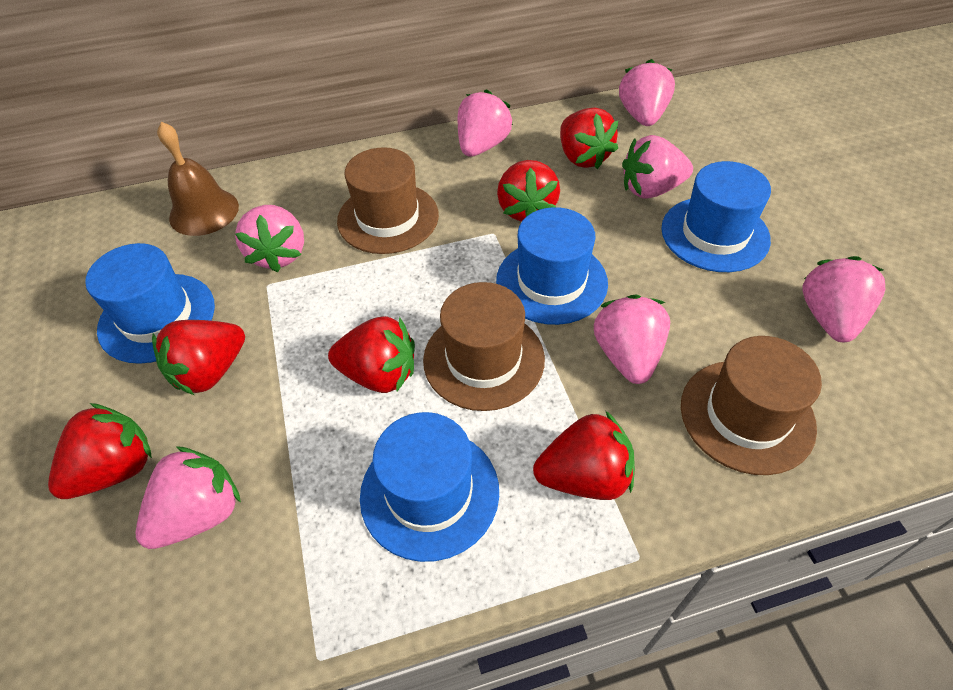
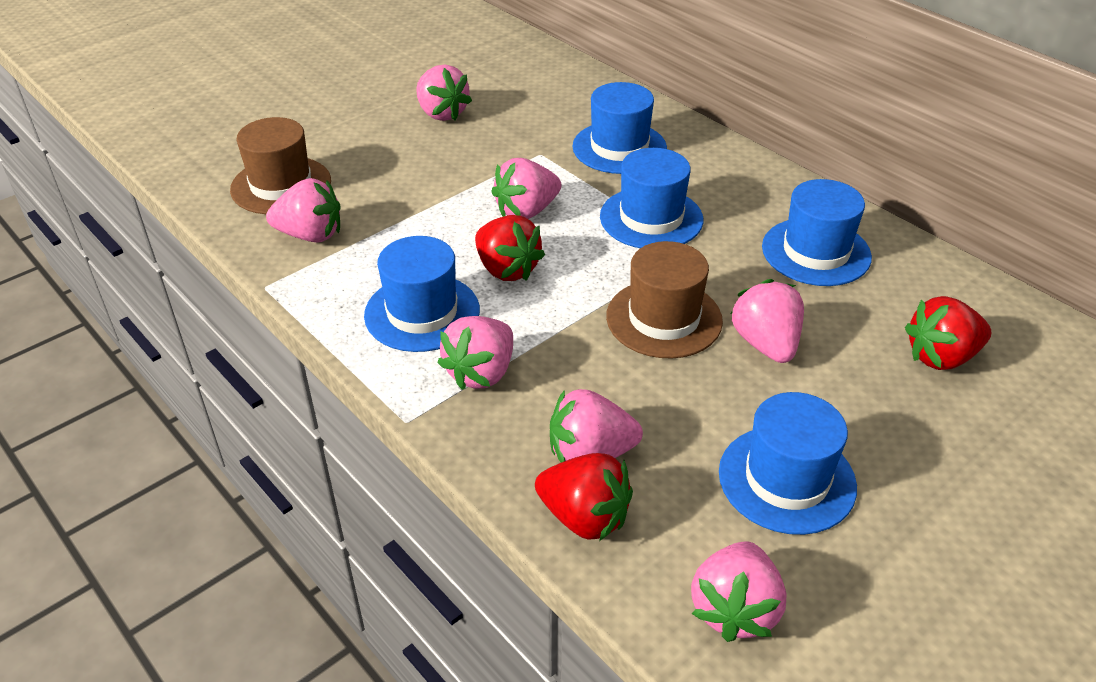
blue hat: [85,243,215,364] [360,412,499,562] [496,207,608,325] [661,161,771,272] = 4 -> [364,236,480,352] [572,82,667,174] [600,148,703,248] [719,392,857,535] [762,179,872,286] = 5
brown bell: [157,122,239,236] = 1 -> none = 0
brown hat: [337,147,439,254] [423,282,545,411] [681,336,822,475] = 3 -> [230,117,331,214] [606,241,723,359] = 2
red strawberry: [48,403,152,499] [152,320,245,395] [328,316,415,393] [497,160,560,221] [533,411,635,500] [560,108,618,169] = 6 -> [475,215,545,281] [535,453,633,541] [905,296,991,370] = 3

